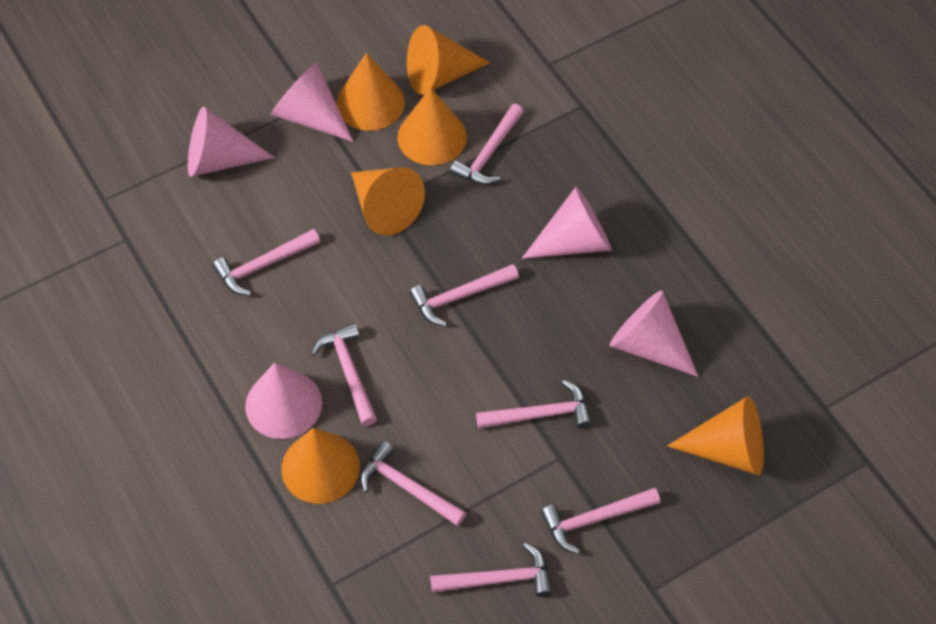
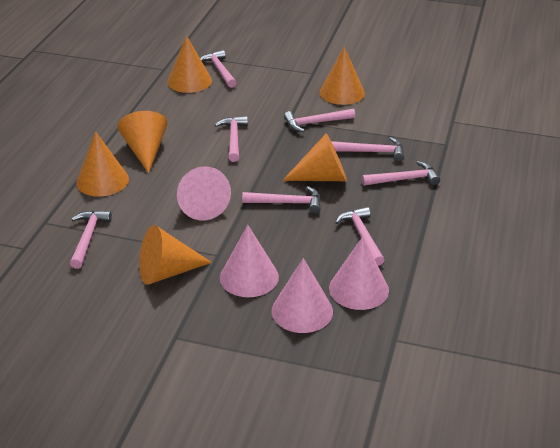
pink cone: [188,107,275,177] [245,362,322,439] [271,62,353,142] [522,187,612,259] [609,290,698,377] = 5 -> [177,166,231,221] [220,225,279,297] [272,258,333,333] [329,236,389,310] = 4

